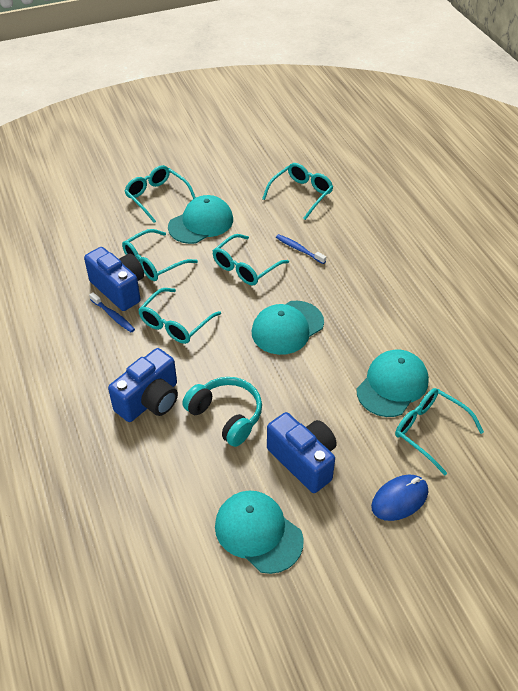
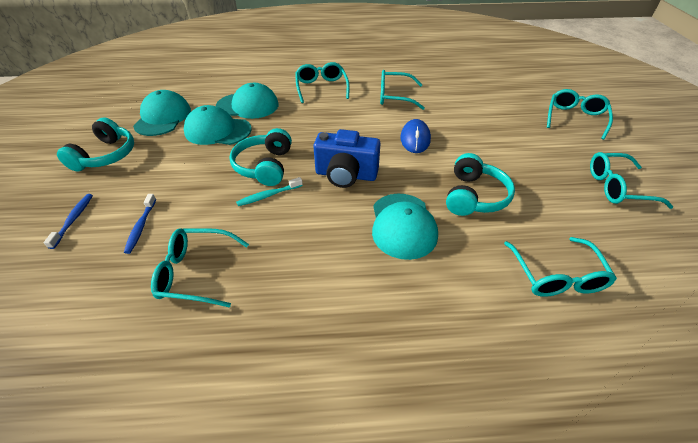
blue camera: [84,247,144,311] [108,348,178,422] [267,412,337,493] = 3 -> [313,129,381,188] = 1
turquoise headphones: [182,377,262,447] = 1 -> [57,117,134,172] [229,128,292,186] [446,153,515,216] = 3
turquoise toothbrush: none = 0 -> [236,177,303,206] = 1

